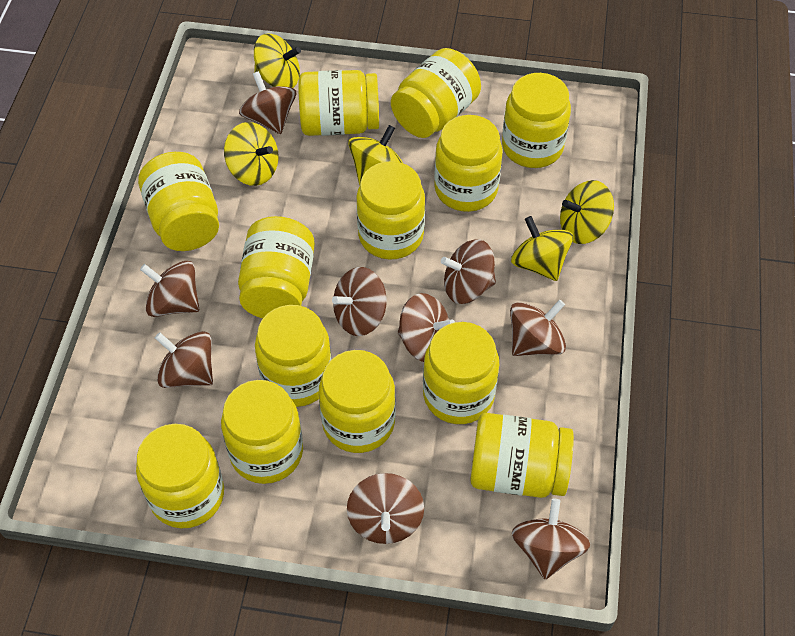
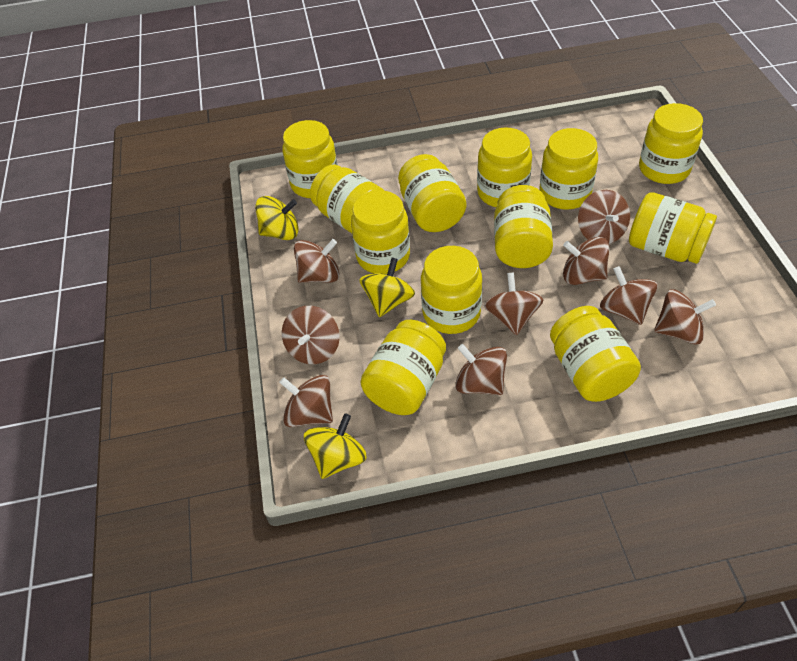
yellow jar: [136,424,224,529] [138,152,219,251] [221,380,303,484] [238,216,315,318] [255,305,331,407] [298,70,379,136] [319,350,395,453] [357,161,425,259] [391,48,481,138] [423,322,499,424] [434,115,502,212] [470,413,574,498] [502,73,571,168] = 13 -> [282,120,338,198] [310,164,385,233] [351,190,410,274] [360,320,446,415] [398,154,466,232] [421,246,482,334] [477,128,532,207] [494,185,553,268] [539,128,598,210] [550,306,641,402] [629,192,717,264] [639,103,703,184] = 12
yellow spinning top: [224,122,278,186] [254,34,301,88] [348,125,403,185] [511,216,573,281] [560,180,614,244] = 5 -> [255,196,298,240] [304,413,367,479] [359,258,415,317] = 3

